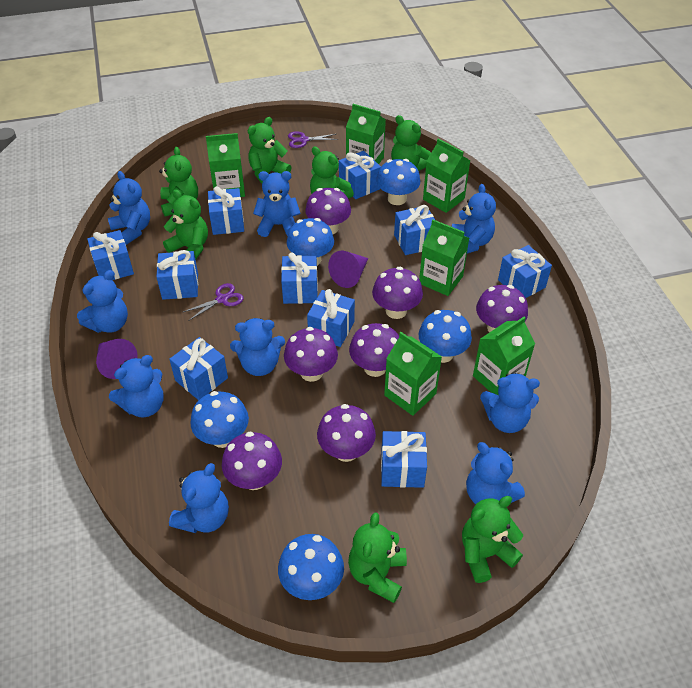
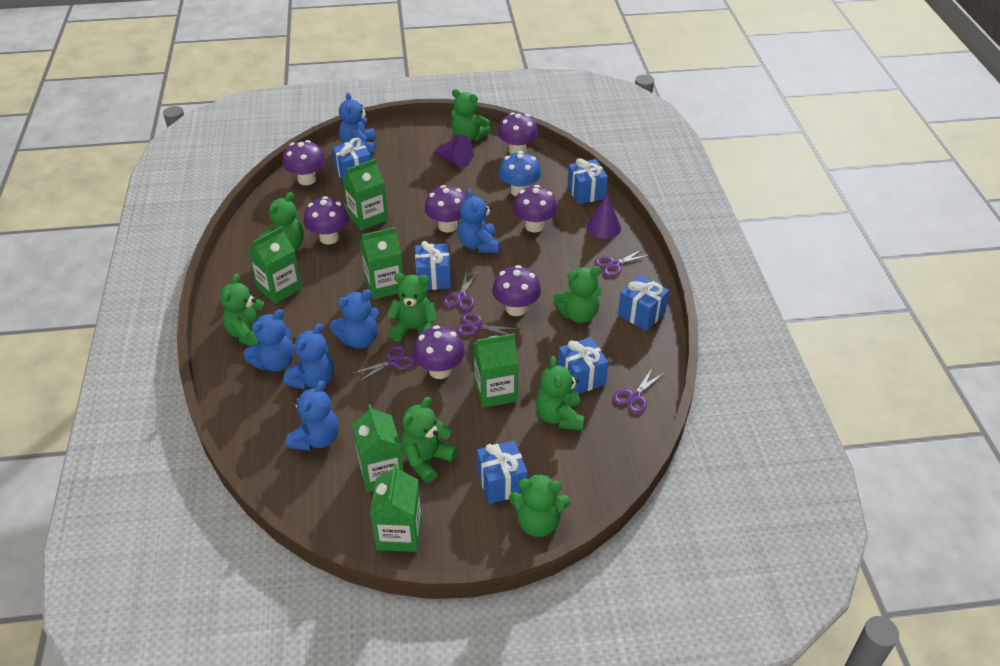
blue gift: [87,230,134,280] [157,250,198,300] [169,337,228,400] [208,186,244,235] [281,252,318,304] [307,289,355,347] [339,151,381,199] [381,431,427,488] [394,205,435,255] [498,245,552,298] = 10 -> [332,138,371,181] [415,241,451,290] [477,440,527,504] [558,337,608,394] [567,158,608,204] [618,275,669,331] = 6
blue mushroom: [190,391,249,448] [278,534,344,600] [287,218,334,266] [376,159,420,205] [419,310,472,363] = 5 -> [499,151,541,196] = 1
blue teddy bear: [77,270,128,333] [108,171,150,245] [109,355,164,417] [169,463,229,533] [230,318,285,376] [253,171,301,237] [452,184,496,253] [466,442,525,504] [480,372,540,433] = 9 -> [244,309,294,372] [283,323,334,390] [286,380,339,451] [330,289,379,349] [339,92,376,153] [458,188,499,253] = 6
green teddy bear: [159,147,198,217] [163,190,208,260] [248,117,292,184] [310,146,354,199] [348,512,407,603] [391,115,431,171] [462,496,523,583] = 7 -> [220,273,267,346] [260,192,304,250] [386,273,438,342] [401,397,457,483] [451,89,491,141] [509,473,570,537] [536,356,584,430] [553,266,602,323] = 8
purple scissors: [183,283,244,321] [288,131,338,148] = 2 -> [351,345,415,383] [443,269,478,310] [456,312,518,336] [595,249,650,277] [613,367,665,414] = 5

